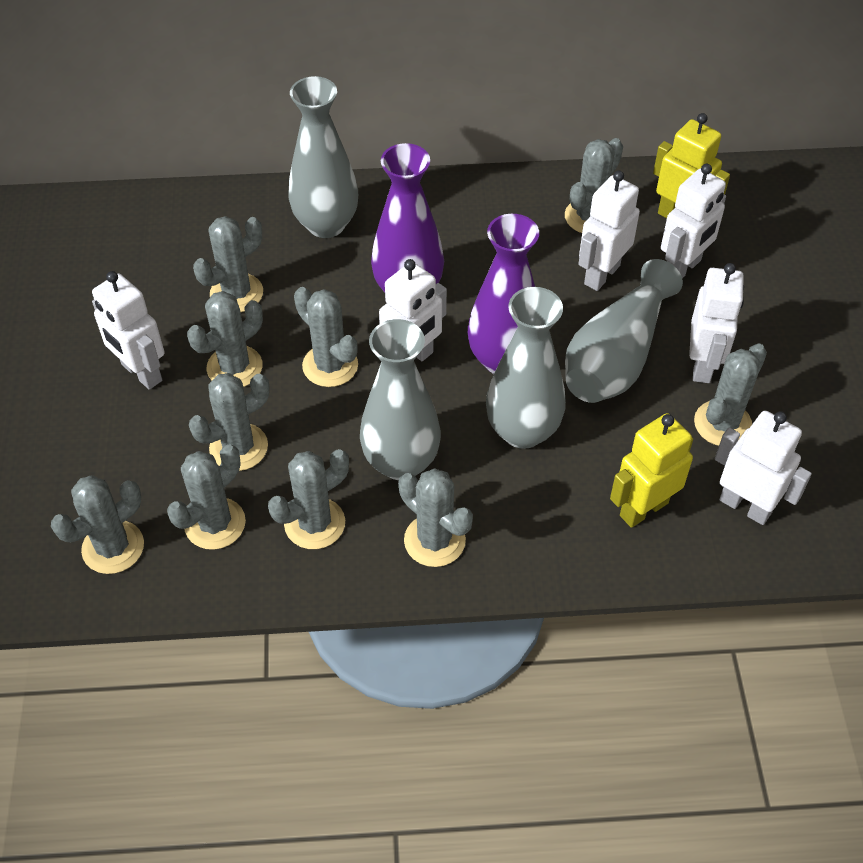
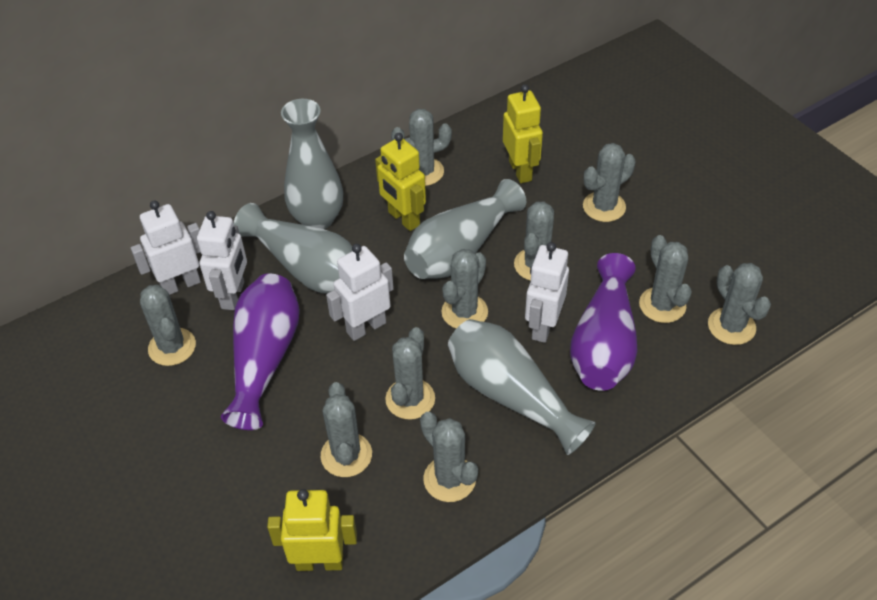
white robot: [92,271,165,390] [379,259,447,361] [579,171,640,291] [661,164,726,278] [689,263,744,383] [715,410,812,525] = 6 -> [131,201,201,295] [197,211,247,310] [326,244,394,341] [525,242,569,343] = 4
yellow robot: [610,413,693,528] [653,113,730,218] = 2 -> [267,489,357,571] [375,133,426,231] [503,84,543,183] = 3

